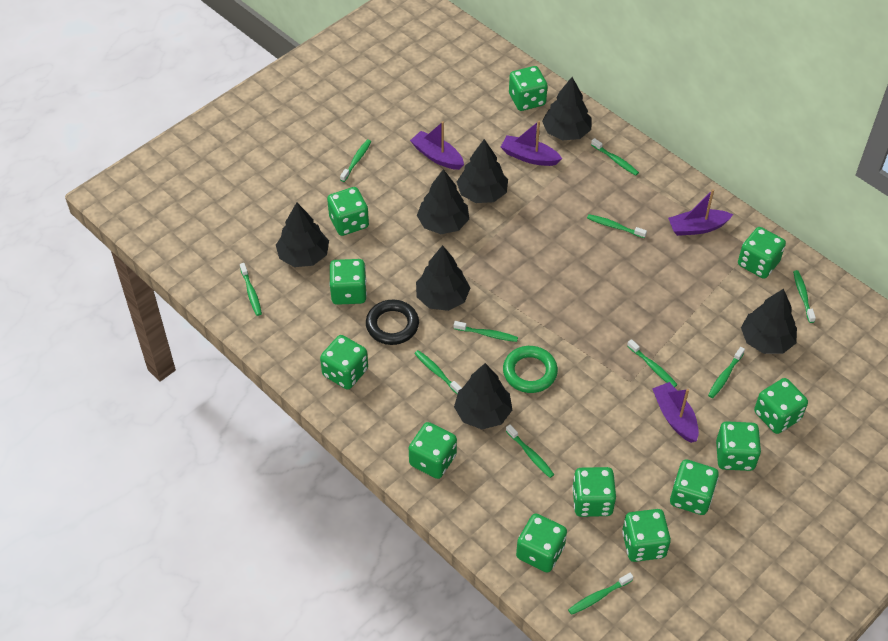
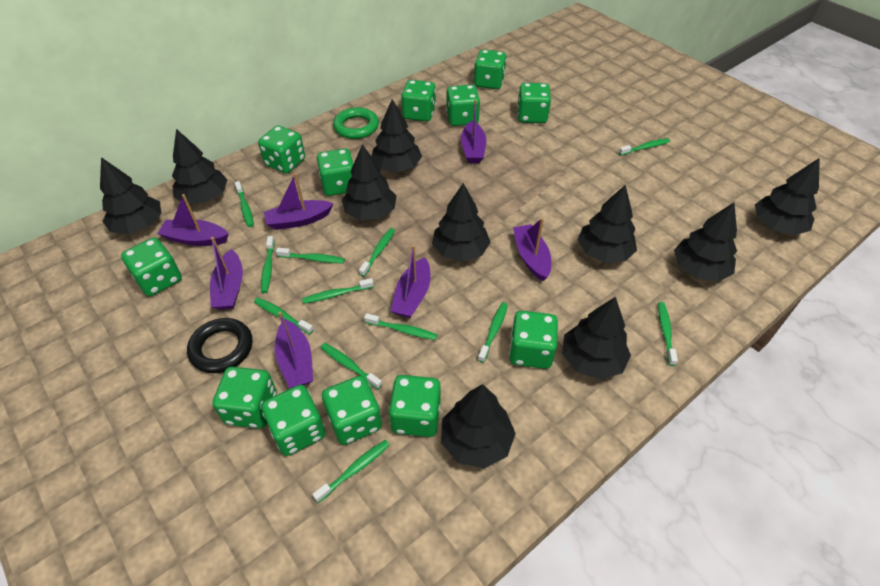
black tree: [276,202,329,267] [416,245,470,311] [417,169,469,234] [454,363,512,429] [457,139,508,203] [542,77,591,140] [741,289,797,354] = 7 -> [100,157,162,234] [172,129,228,204] [342,144,397,220] [371,99,422,172] [432,183,491,262] [441,384,516,469] [562,297,631,380] [577,185,637,263] [674,203,737,282] [755,158,820,235] = 10
green toothbrush: [240,263,262,316] [340,140,371,182] [414,350,462,395] [454,321,518,342] [506,424,554,478] [568,573,633,615] [587,214,647,238] [591,138,639,176] [627,339,678,387] [708,347,745,398] [793,270,816,323] = 11 -> [235,181,254,227] [254,298,313,334] [261,236,275,293] [276,248,345,263] [302,278,374,304] [312,440,390,503] [320,343,382,389] [359,228,395,277] [364,313,437,340] [478,302,508,363] [619,138,670,155] [658,302,678,366] = 12
purple boat: [410,121,464,170] [501,121,562,166] [652,382,699,443] [668,189,733,236] = 4 -> [157,194,229,246] [210,237,243,310] [264,173,334,230] [275,311,313,388] [391,245,431,318] [461,100,486,163] [513,218,551,281] = 7

